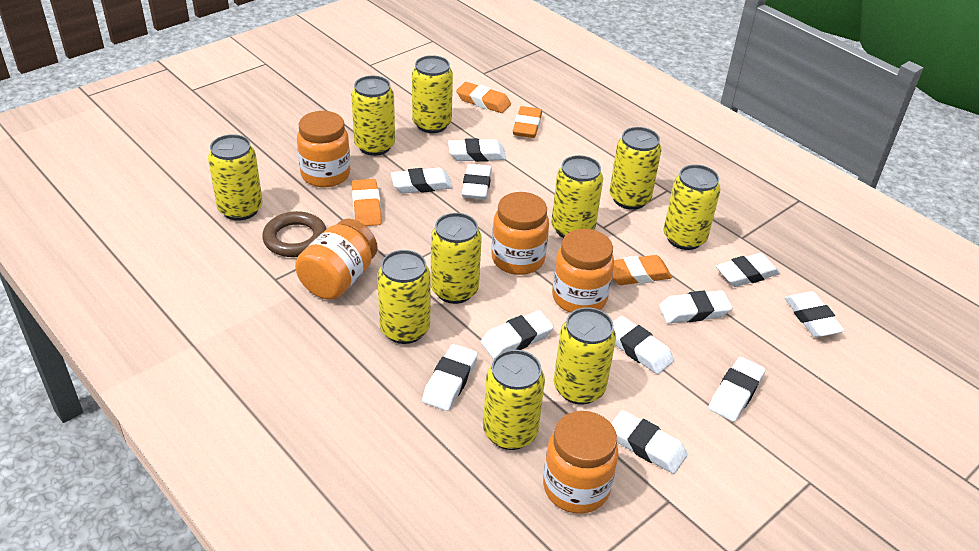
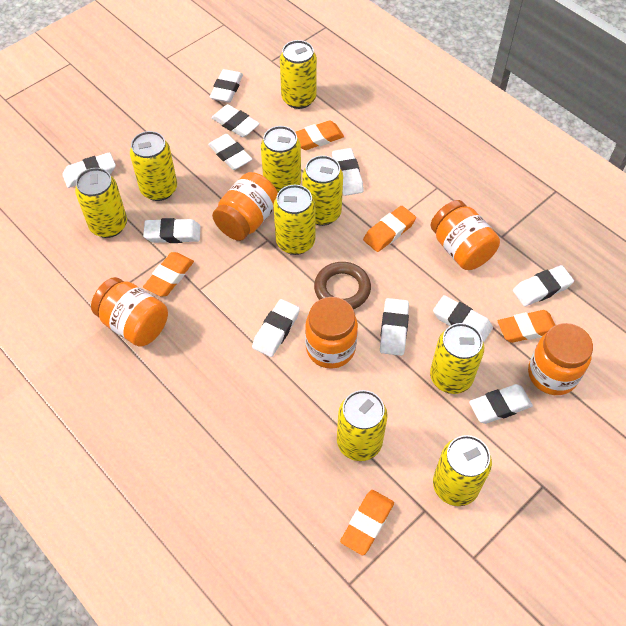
orange eraser: [352,179,382,226] [456,82,511,113] [513,106,542,138] [612,255,672,285] = 4 -> [143,252,194,297] [295,120,344,150] [340,490,394,555] [363,206,416,252] [498,310,555,343] = 5
yellow can: [208,134,262,221] [351,76,395,156] [377,250,431,344] [412,55,453,133] [431,213,482,304] [483,350,545,450] [551,155,603,238] [554,308,616,405] [609,127,662,210] [664,165,721,250] = 10 -> [75,168,127,238] [130,131,177,201] [261,126,301,192] [274,185,316,255] [280,40,317,109] [302,155,343,226] [337,390,388,461] [430,323,484,394] [433,435,492,506] = 9

